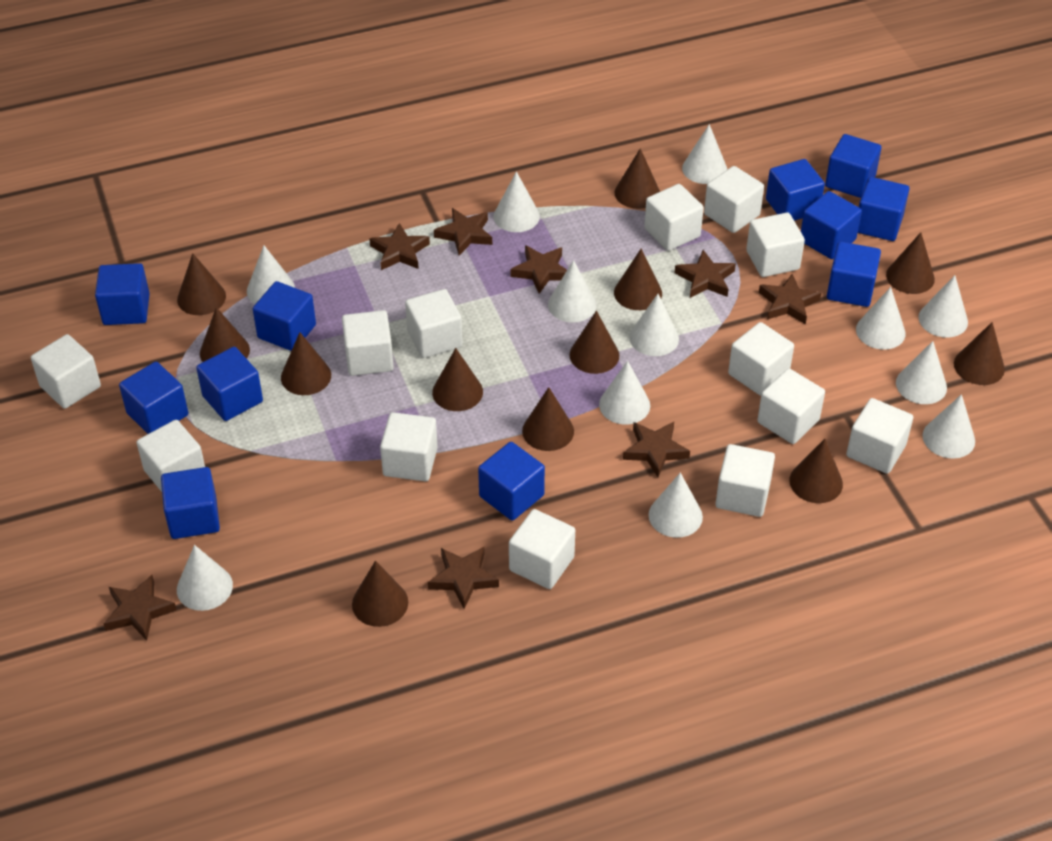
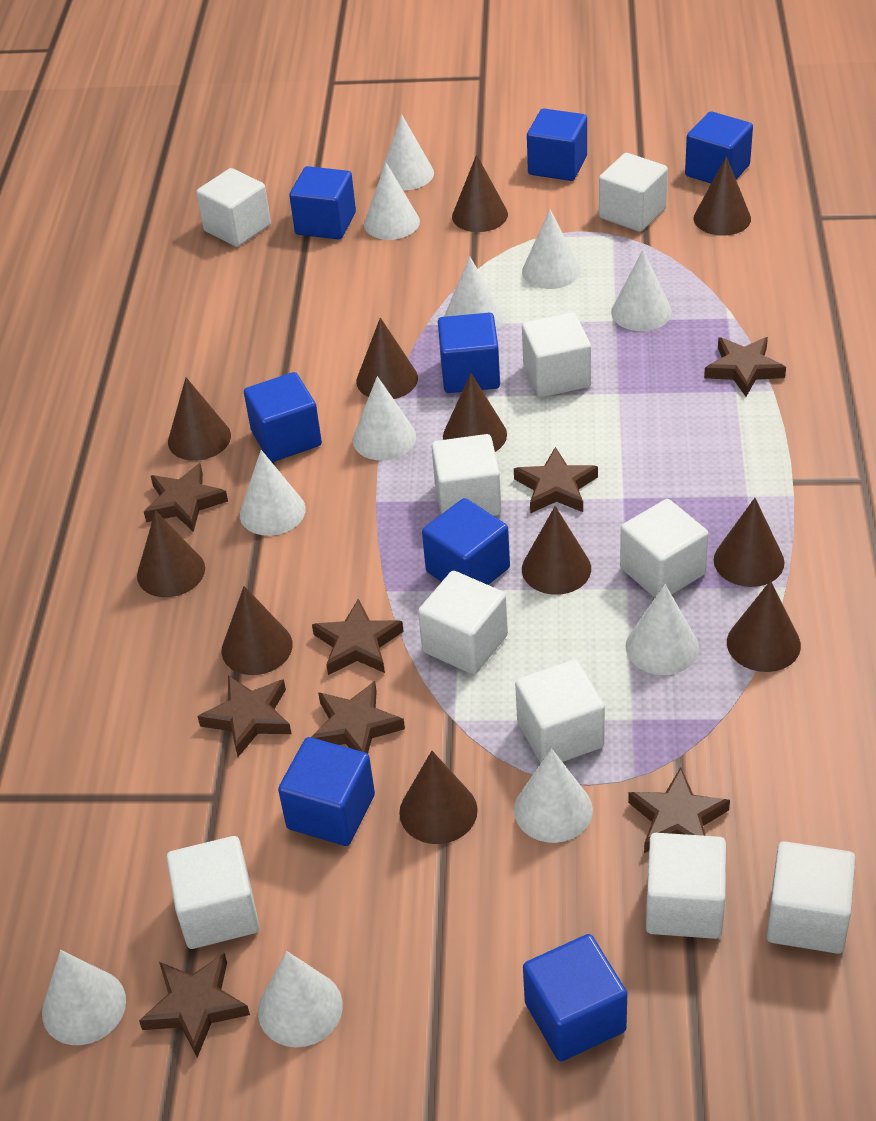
blue cube: [95,263,150,325] [119,362,188,434] [161,467,220,539] [196,347,263,421] [253,281,316,351] [478,442,545,521] [766,159,825,221] [801,191,862,259] [825,134,881,198] [827,242,881,307] [858,177,909,241] = 11 -> [244,372,322,462] [278,737,375,846] [289,166,356,240] [422,498,510,585] [438,313,500,393] [523,934,627,1061] [527,108,587,181] [685,111,753,183] = 8
brown cone: [177,253,226,315] [200,307,250,362] [281,332,331,395] [352,561,408,627] [432,348,483,411] [522,387,574,451] [570,311,619,374] [614,148,660,209] [614,249,662,310] [789,439,843,503] [886,232,935,294] [954,322,1005,385] = 12 -> [137,510,205,597] [168,377,231,461] [222,586,293,675] [356,318,418,399] [399,751,478,844] [443,373,507,452] [452,154,508,232] [522,506,591,595] [694,157,751,236] [714,498,784,587] [727,580,801,672] = 11
white cone: [177,545,233,611] [247,246,295,304] [494,171,540,232] [548,260,597,323] [599,361,650,425] [630,294,679,356] [649,473,703,538] [682,124,727,184] [856,287,906,350] [896,341,947,404] [918,275,968,338] [923,394,975,459] = 12 -> [42,950,126,1045] [240,450,306,536] [258,951,343,1047] [353,376,416,461] [364,163,420,240] [380,114,434,190] [444,256,503,329] [514,749,593,843] [522,209,580,289] [611,250,672,331] [626,584,699,675] = 11
white cube: [31,334,101,409] [136,420,205,492] [342,310,394,376] [380,412,438,481] [405,289,463,358] [509,509,575,589] [644,184,704,251] [704,166,764,233] [716,444,775,517] [728,322,794,396] [746,213,805,277] [757,369,825,444] [846,398,913,474] = 13 -> [166,836,259,949] [196,168,271,247] [418,571,508,675] [431,434,502,516] [515,660,605,764] [522,312,591,397] [599,153,668,232] [620,499,709,598] [646,833,726,939] [767,841,856,954] = 10

